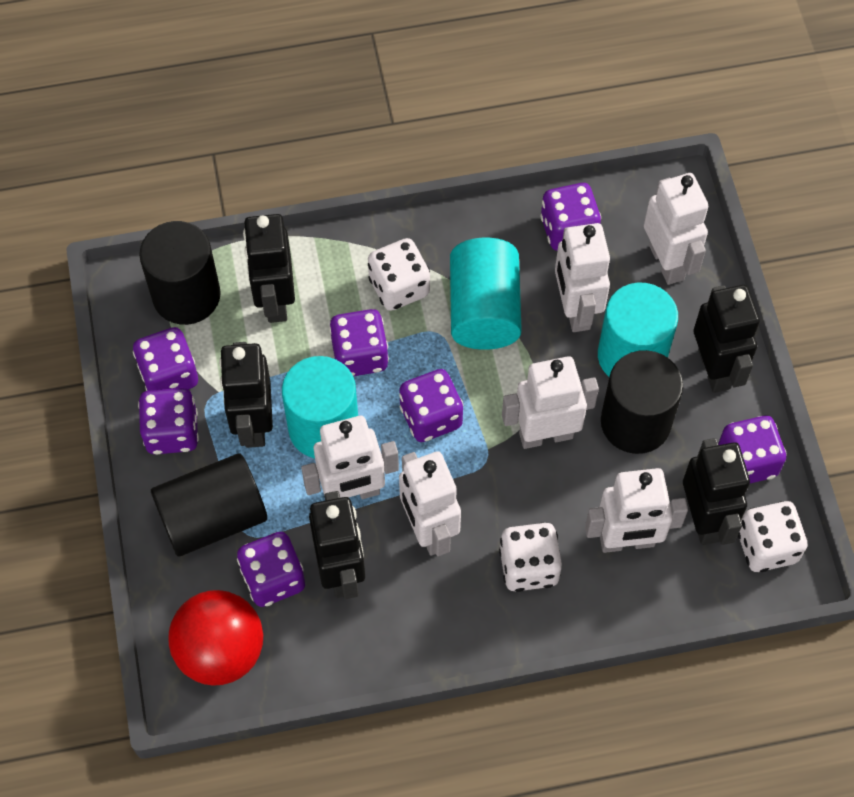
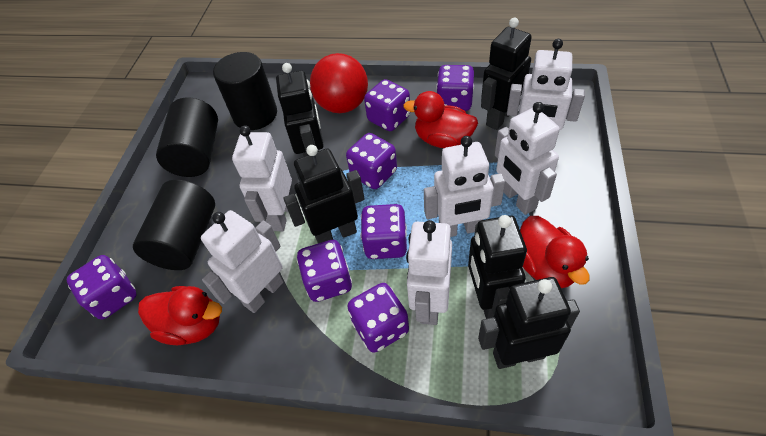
red duck: none = 0 -> [138,286,222,345] [403,91,478,148] [520,216,590,288] = 3
turquoise cylinder: [282,356,358,458] [450,238,522,350] [598,283,678,377] = 3 -> none = 0
white dice: [368,238,430,311] [499,523,562,592] [738,501,808,572] = 3 -> none = 0

